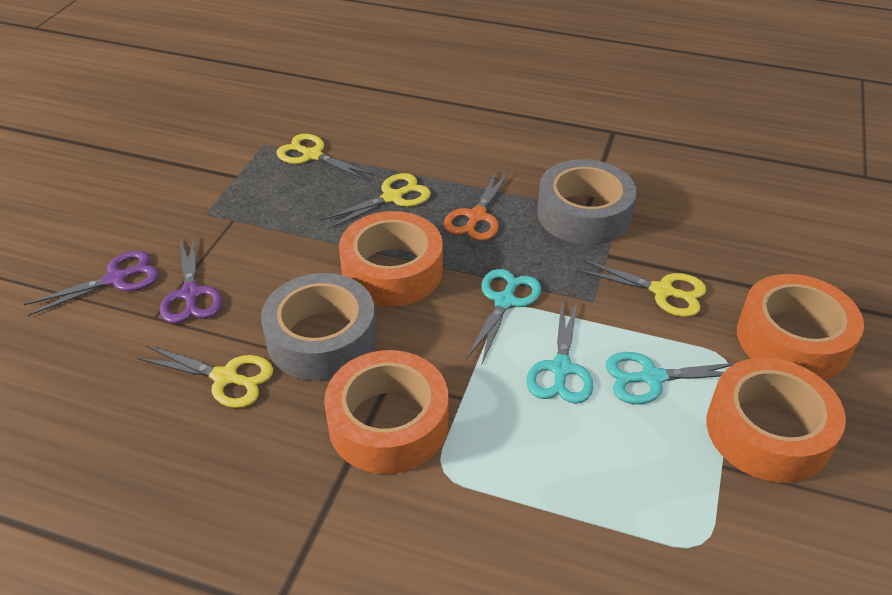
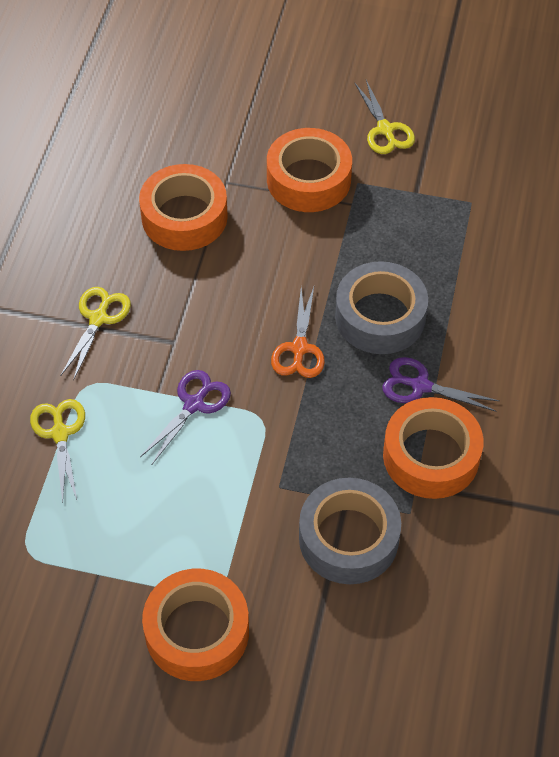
turquoise scissors: [466,269,541,363] [526,300,594,404] [606,352,736,404] = 3 -> none = 0
yellow scissors: [137,345,273,408] [276,134,375,181] [321,173,431,229] [576,259,706,317] = 4 -> [30,399,85,503] [60,287,131,381] [355,80,415,154] = 3

